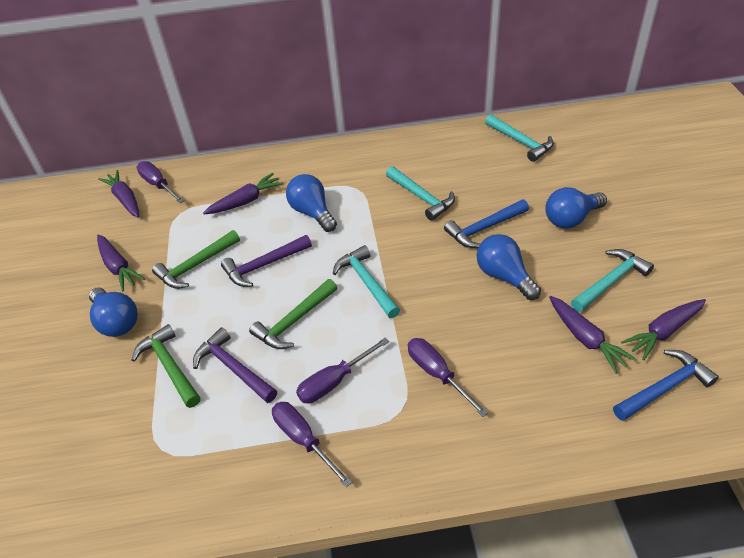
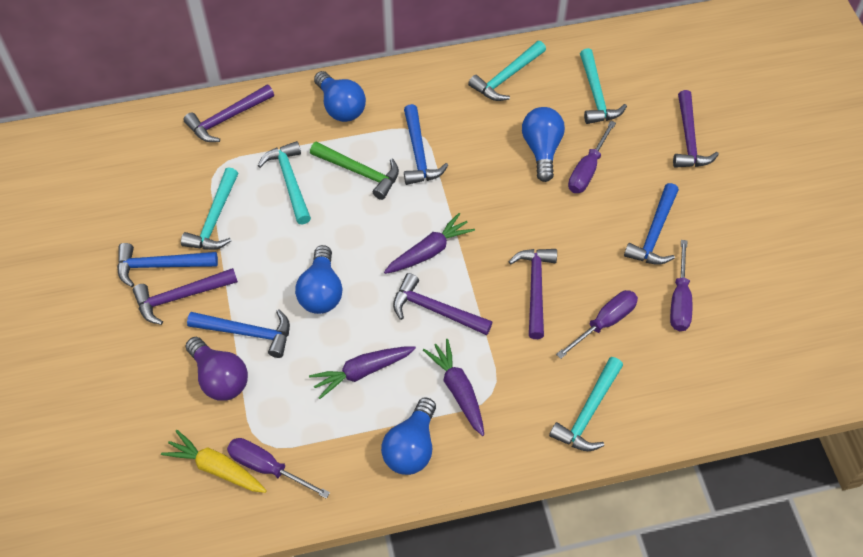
blue hammer: [444,199,529,248] [613,350,719,421] = 2 -> [117,243,218,287] [187,309,290,358] [404,104,448,185] [624,183,679,265] = 4
green hammer: [132,324,200,408] [152,230,240,289] [249,279,337,349] = 3 -> [310,142,399,200] = 1
purple carrot: [97,234,145,291] [98,170,139,217] [203,173,284,214] [549,296,637,374] [621,299,706,361] = 5 -> [309,346,416,399] [384,213,475,274] [423,339,484,436] = 3
purple hammer: [193,327,277,403] [221,235,312,287] = 2 -> [133,268,238,325] [183,84,274,142] [393,273,492,335] [509,249,557,339] [673,90,719,168] = 5
purple light bulb: none = 0 -> [186,337,248,401] = 1
turquoise hammer: [333,245,400,318] [386,166,455,221] [485,114,554,162] [571,249,654,312] = 4 -> [181,167,238,250] [258,141,311,225] [468,41,546,101] [549,357,623,451] [580,48,627,124] = 5
yellow carrot: none = 0 -> [161,430,267,493] = 1

